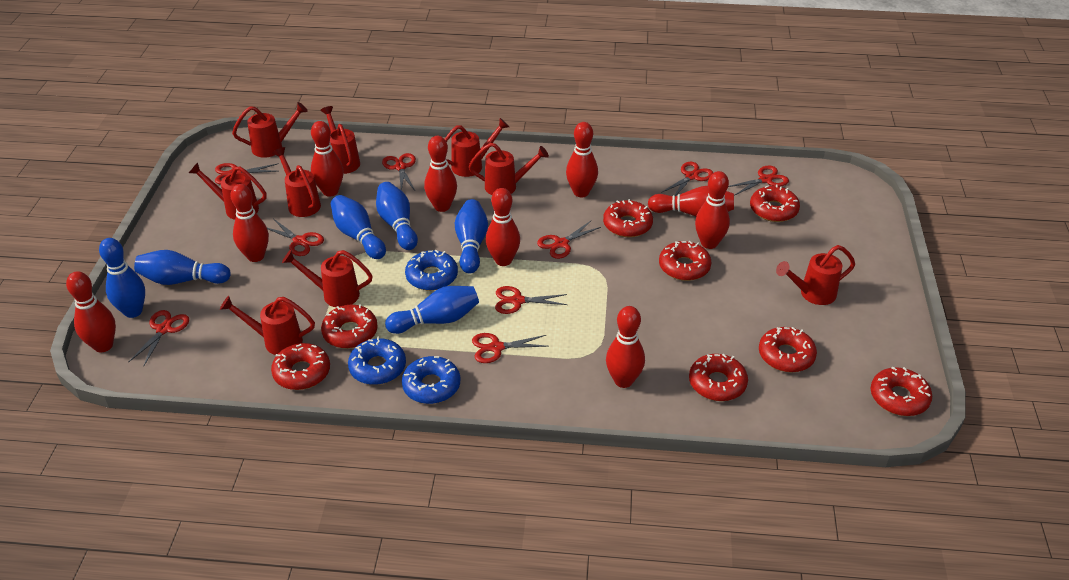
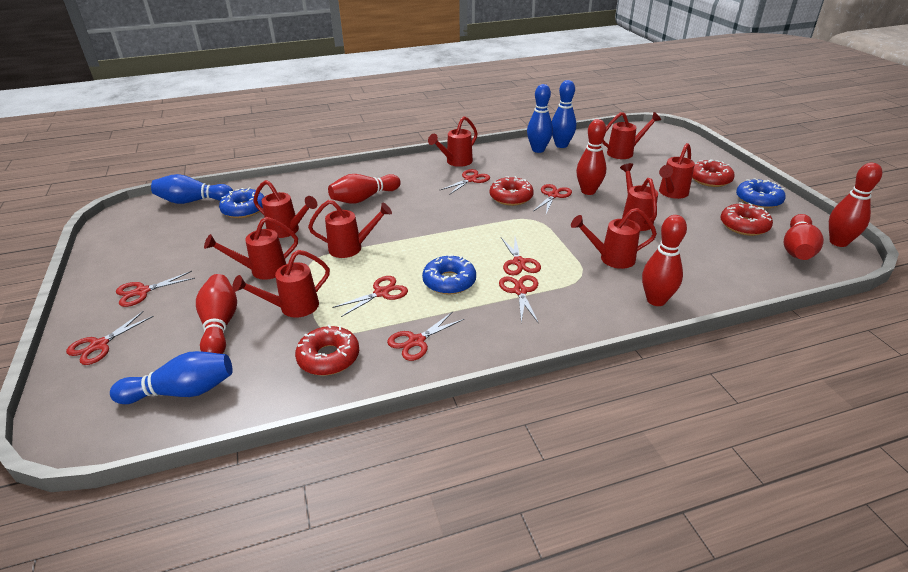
blue bowling pin: [99,238,145,318] [134,250,231,285] [331,195,386,259] [376,182,418,250] [385,286,479,334] [455,199,488,274] = 6 -> [110,351,233,404] [151,174,233,204] [527,84,553,153] [552,80,576,148] = 4
red bowling pin: [66,271,116,352] [230,184,269,262] [311,121,344,197] [424,136,457,212] [486,188,520,266] [566,122,598,197] [606,306,645,388] [648,186,734,217] [695,171,730,249] = 9 -> [196,274,237,354] [328,174,401,204] [576,119,607,195] [642,215,687,306] [784,214,824,260] [829,163,882,247] = 6
red donut: [271,343,330,390] [321,304,378,348] [603,199,653,237] [659,241,711,281] [689,354,748,401] [750,185,800,222] [759,327,817,372] [871,366,932,416] = 8 -> [295,325,359,375] [490,176,534,206] [692,159,735,187] [721,202,773,236] = 4
red scissors: [128,310,189,365] [215,163,279,185] [267,219,324,256] [382,153,416,191] [472,333,549,363] [495,286,568,314] [537,221,601,259] [661,162,713,196] [728,165,789,196] = 9 -> [66,311,154,365] [116,271,195,307] [333,276,408,317] [387,312,464,361] [440,169,490,195] [499,275,539,324] [501,237,541,275] [533,184,572,214] = 8

